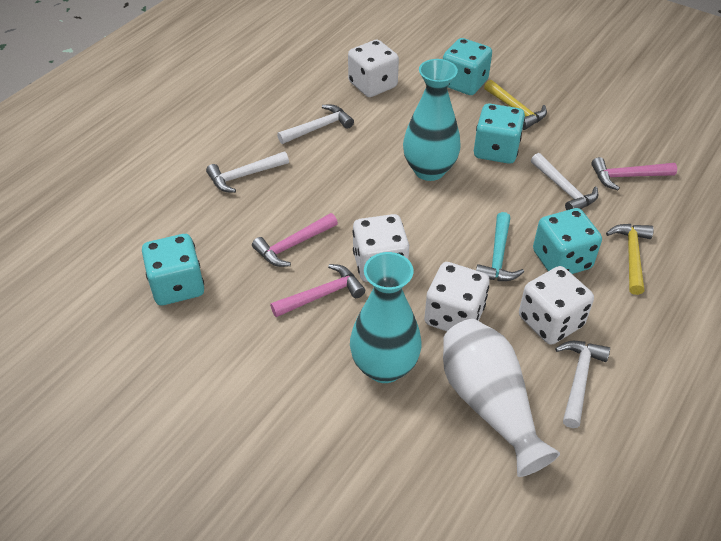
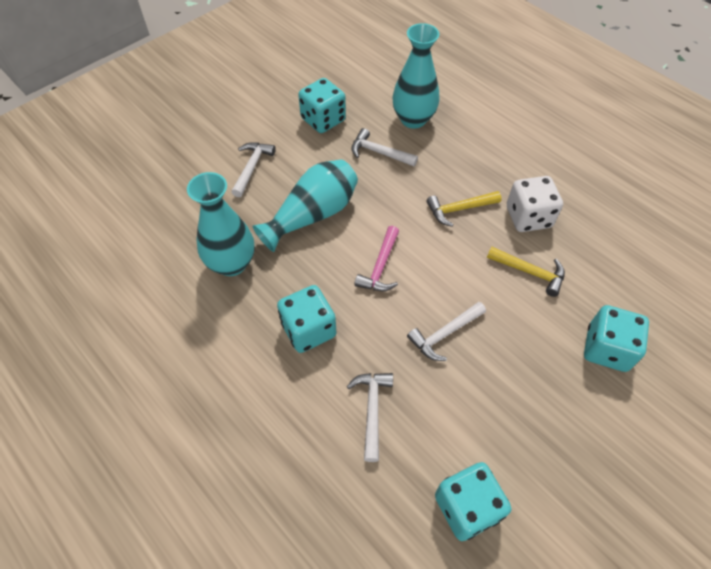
pink hammer: [252,213,338,267] [270,264,365,317] [591,157,677,190] = 3 -> [354,226,399,291] = 1
turquoise hammer: [476,212,524,281] = 1 -> none = 0
turquoise vase: [350,252,422,383] [403,59,461,181] = 2 -> [187,172,255,276] [253,159,358,252] [392,23,440,129] = 3
white dice: [348,40,399,97] [353,214,409,282] [424,262,490,331] [519,266,594,345] = 4 -> [507,176,563,232] = 1
white vase: [443,319,560,477] = 1 -> none = 0

